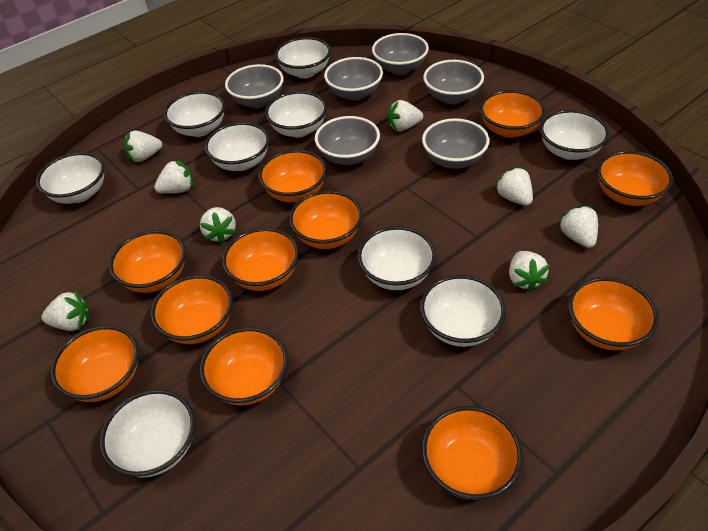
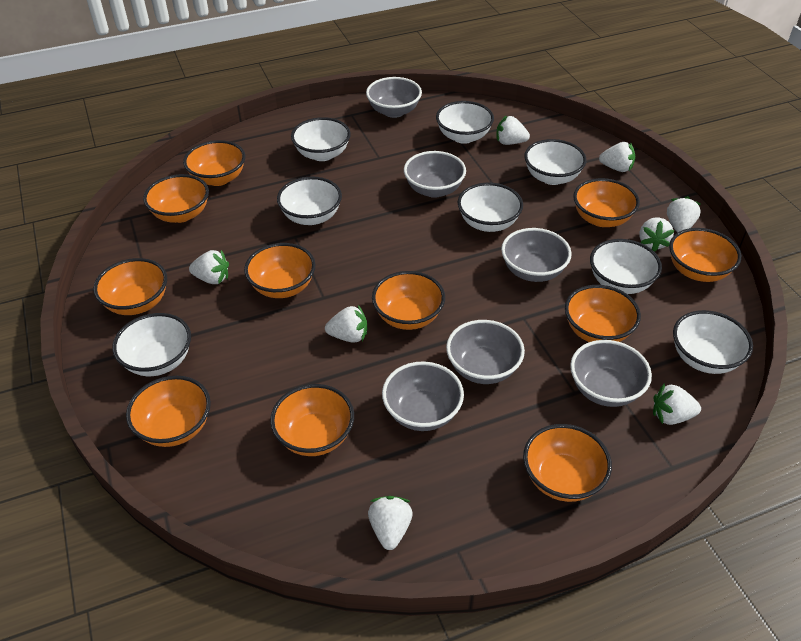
white bowl: [36,152,105,204] [100,389,195,478] [164,91,225,137] [204,122,270,171] [265,91,327,137] [275,37,331,78] [358,226,436,290] [420,275,506,347] [540,110,609,160] = 9 -> [112,313,191,376] [277,177,342,225] [291,117,351,161] [436,101,494,144] [458,183,523,232] [524,139,586,185] [590,239,662,294] [673,310,753,374] = 8

